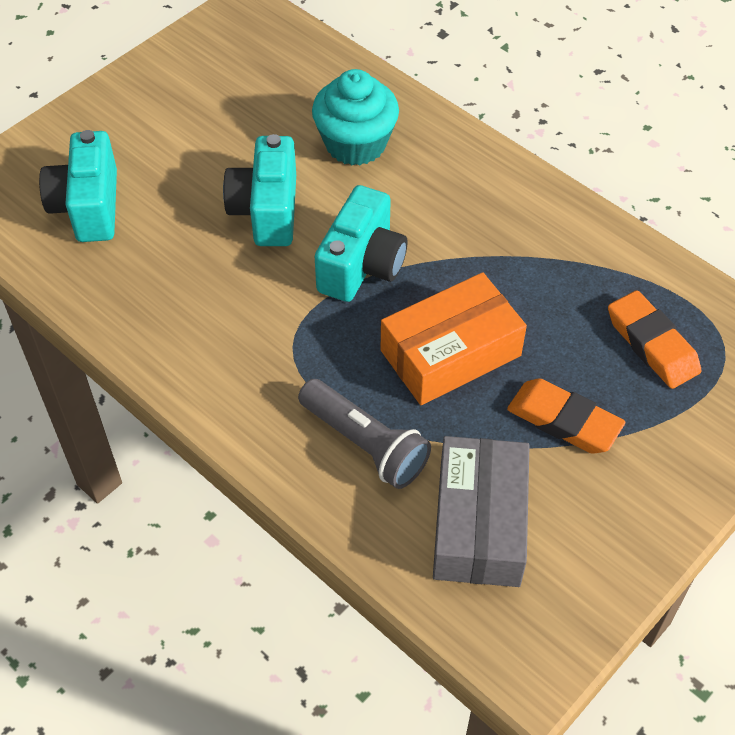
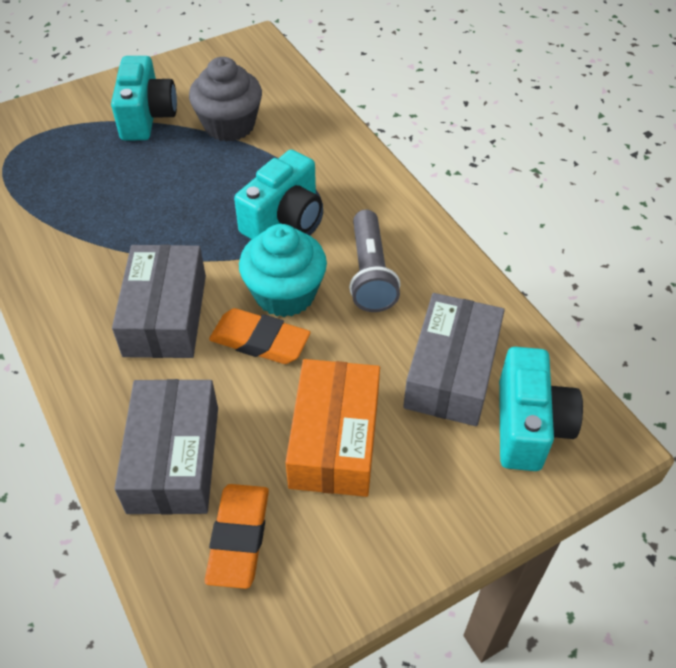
grey box: [433,436,530,587] = 1 -> [112,245,206,358] [114,379,218,515] [403,293,505,426] = 3
grey cupcake: none = 0 -> [189,57,262,142] = 1

